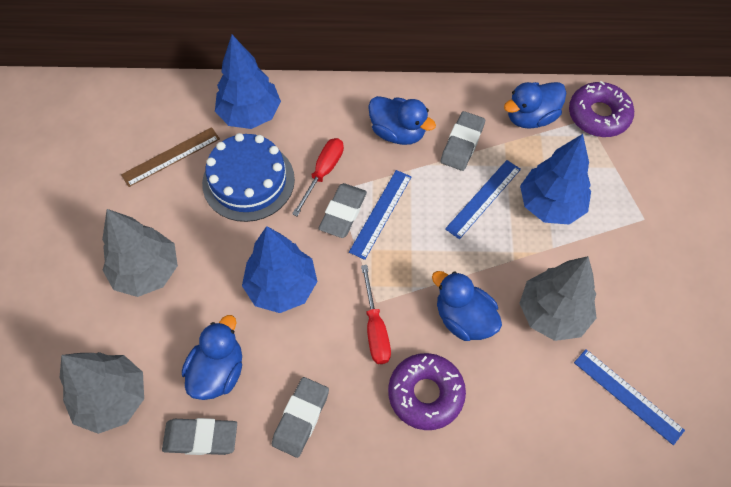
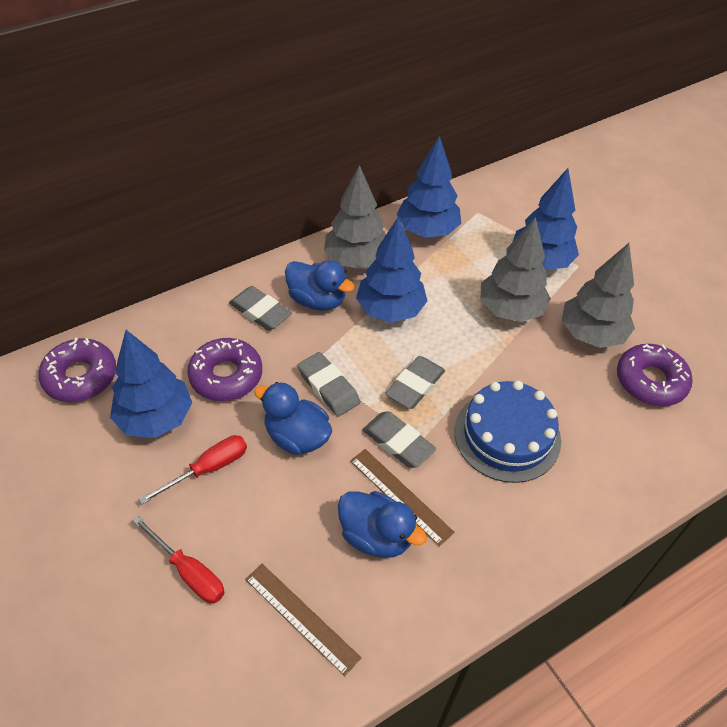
blue duck: [182,315,242,400] [368,96,436,145] [432,271,502,341] [504,82,566,129] = 4 -> [254,382,332,455] [285,260,355,311] [338,491,427,558] = 3
blue ruler: [349,170,412,260] [445,160,521,239] [574,349,685,445] = 3 -> none = 0
blue tree: [215,35,281,129] [242,226,317,313] [520,134,591,224] = 3 -> [110,330,192,438] [356,217,427,323] [397,136,461,238] [513,168,579,270] = 4
brown ruler: [121,127,220,187] = 1 -> [245,564,361,676] [350,449,455,546] = 2
purple donut: [388,353,466,430] [569,81,634,137] = 2 -> [38,338,116,402] [187,338,262,401] [617,344,693,406] = 3

